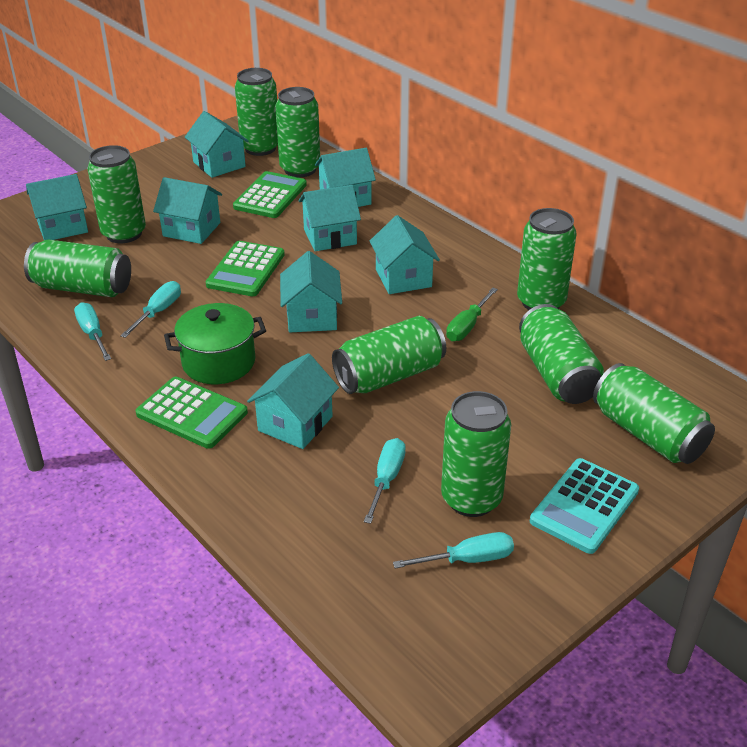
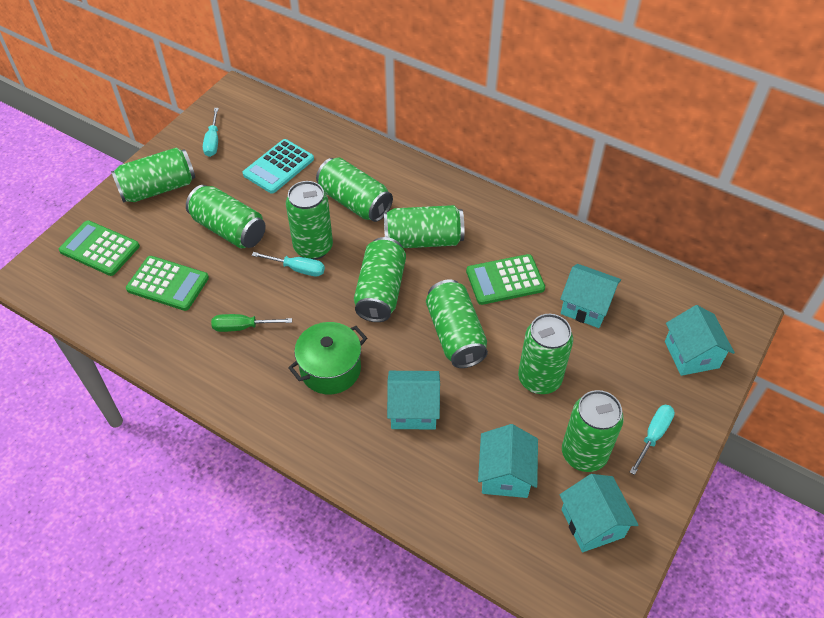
turquoise house: [26,174,88,240] [153,177,222,244] [185,111,249,178] [247,353,339,449] [280,251,342,332] [298,185,361,251] [315,148,376,207] [369,215,440,294] = 8 -> [387,371,440,430] [478,424,538,498] [560,264,621,328] [560,474,639,552] [665,305,735,376] = 5
turquoise screwdriver: [74,302,111,361] [120,281,181,338] [364,438,406,524] [393,532,514,568] = 4 -> [203,108,219,157] [252,252,325,276] [630,405,675,475] = 3

